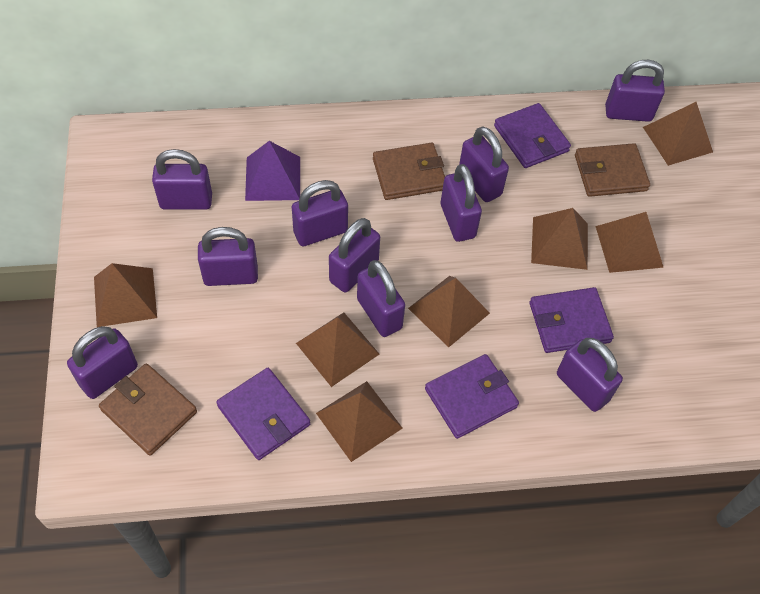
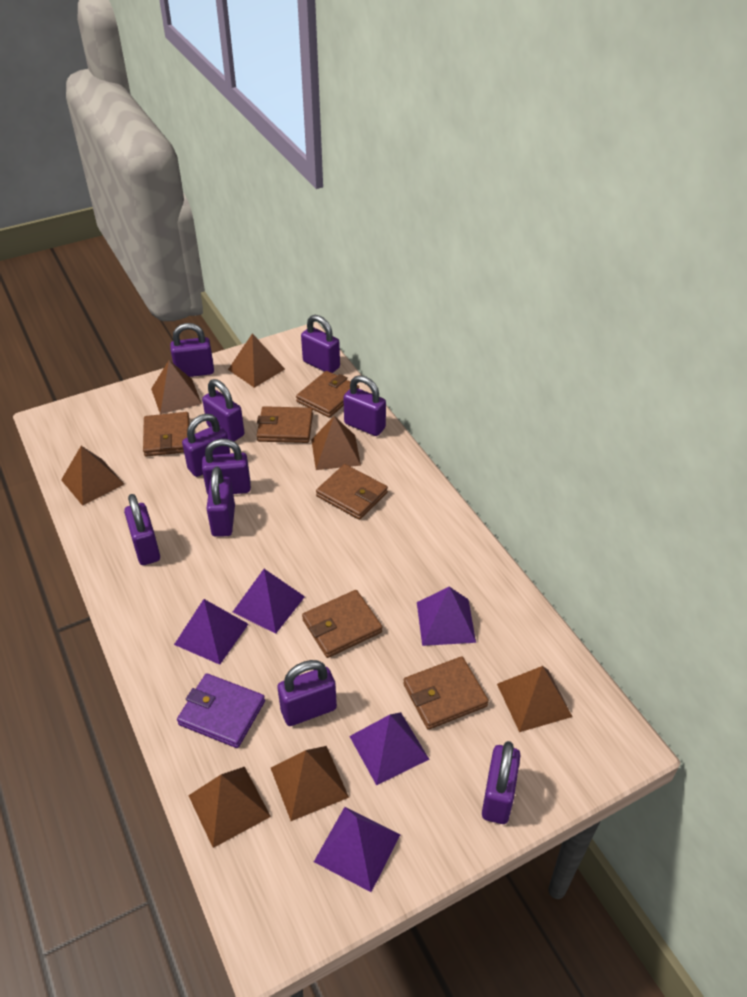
brown wallet: [99,363,197,456] [373,143,445,200] [575,143,650,197] = 3 -> [143,412,190,457] [257,406,313,443] [296,371,359,418] [302,590,382,658] [316,464,388,520] [403,657,489,730] = 6
purple pyramid: [245,141,300,201] = 1 -> [174,599,248,665] [233,569,305,634] [314,807,400,892] [349,712,430,785] [417,587,476,646] = 5
purple wallet: [216,368,310,460] [425,354,519,439] [494,103,571,168] [530,287,614,353] = 4 -> [177,673,265,748] = 1

